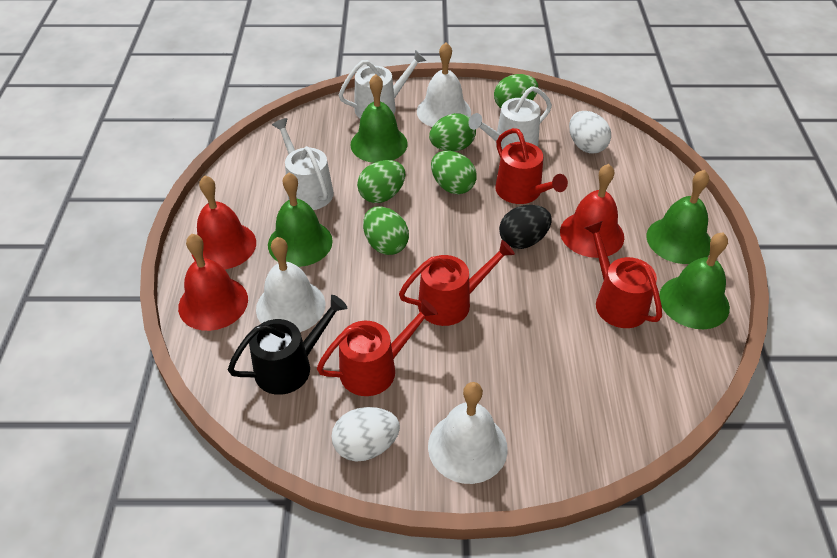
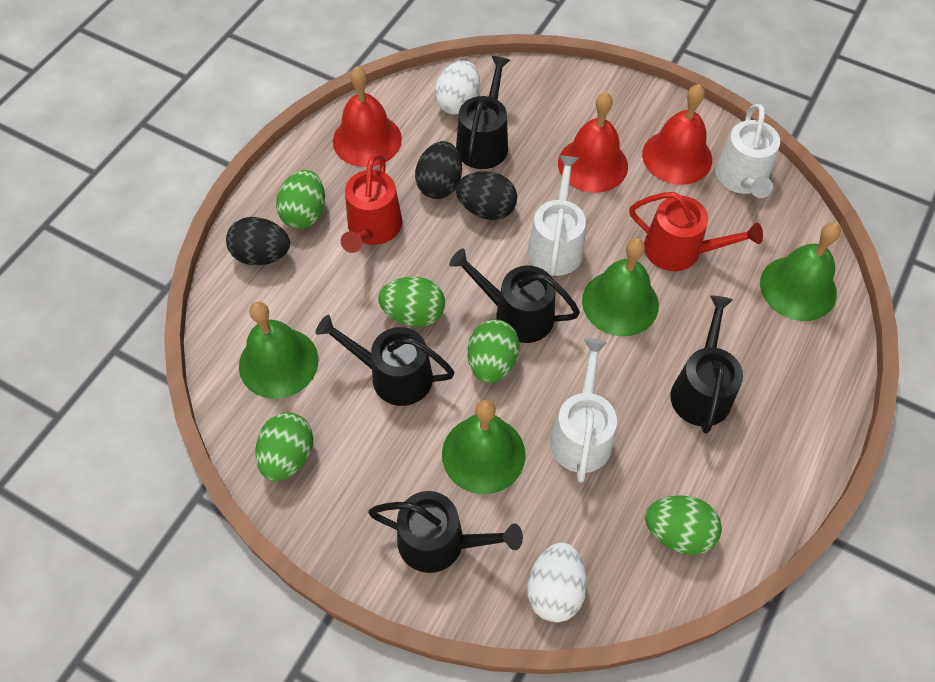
black egg: [499,205,552,249] = 1 -> [226,217,290,265] [415,141,462,199] [456,171,517,220] = 3
black watering can: [228,295,347,395] = 1 -> [316,315,455,406] [368,491,523,573] [449,248,580,343] [456,56,510,169] [670,295,743,434] = 5
red watering can: [317,299,438,396] [399,240,515,326] [495,128,568,204] [584,221,662,328] = 4 -> [341,154,402,253] [629,192,763,271] = 2
white bell: [256,237,325,332] [417,42,471,127] [428,382,508,484] = 3 -> none = 0

